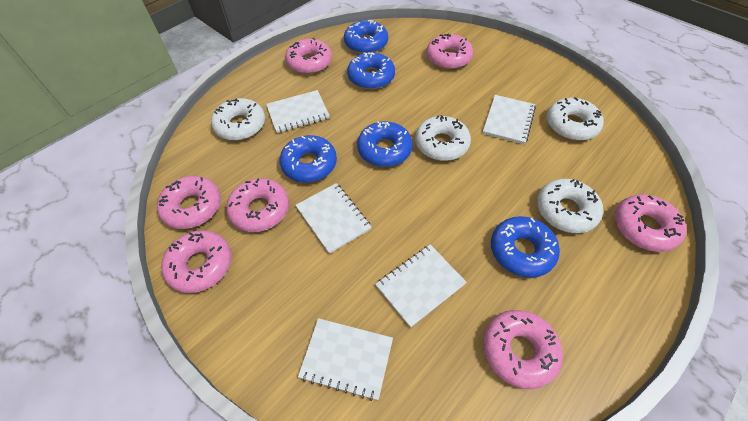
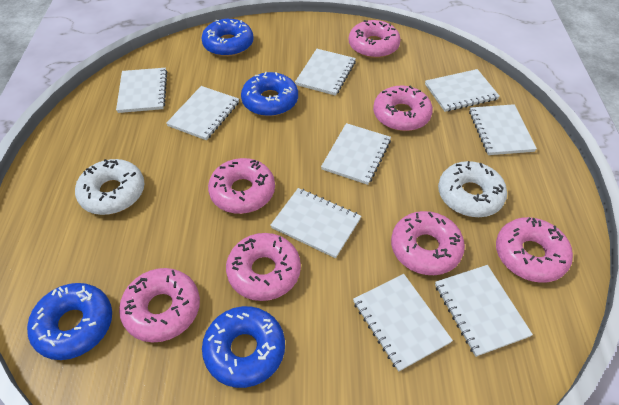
blue donut: [279,135,337,183] [344,20,388,54] [347,52,395,89] [357,121,413,167] [491,216,560,278] = 5 -> [27,283,112,360] [201,19,254,57] [202,306,285,388] [241,72,298,116] = 4
white donut: [211,98,265,140] [415,115,471,161] [537,179,603,233] [547,97,604,140] = 4 -> [75,159,145,215] [438,161,507,217] = 2
white notebook: [266,90,330,133] [296,183,371,254] [298,318,393,401] [375,245,467,328] [483,95,536,144] = 5 -> [116,68,167,113] [166,86,239,140] [270,188,361,258] [295,49,356,96] [321,123,391,185] [353,274,453,372] [425,69,500,112] [435,265,533,357] [469,104,537,155] = 9

